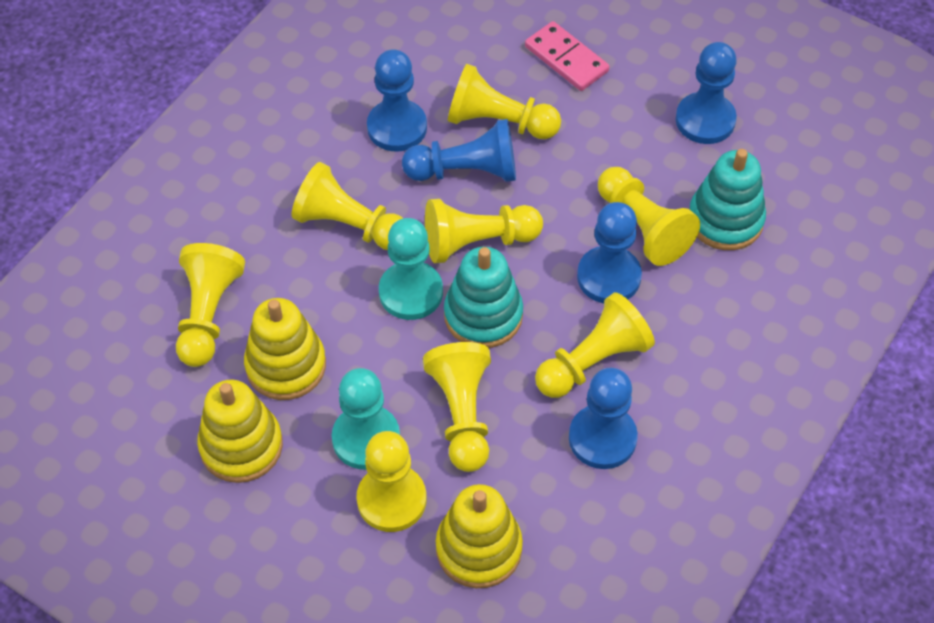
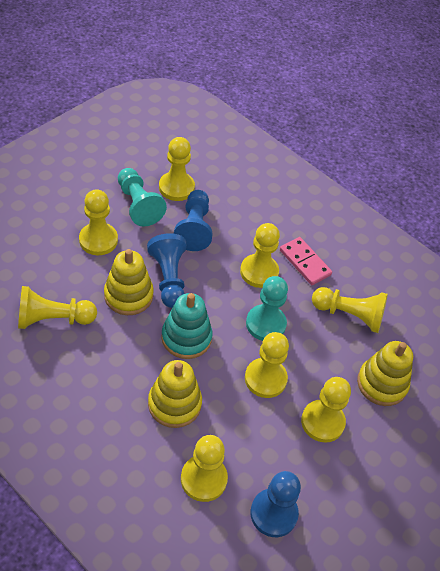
blue pawn: [367,49,427,152] [402,119,516,182] [569,368,638,469] [577,202,642,303] [675,42,737,144] = 5 -> [147,233,187,308] [174,190,213,251] [250,471,301,537] = 3
turquoise stacking toy: [444,247,523,348] [689,149,766,250] = 2 -> [161,293,213,359] = 1

